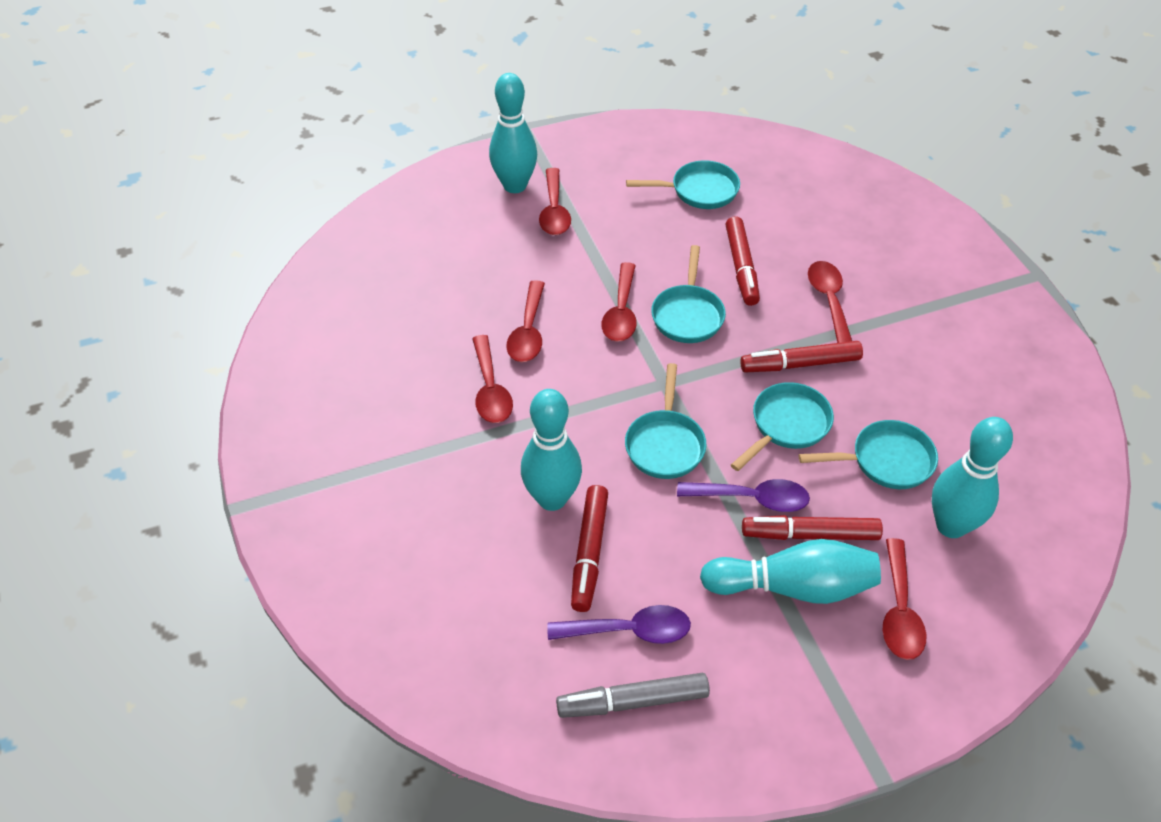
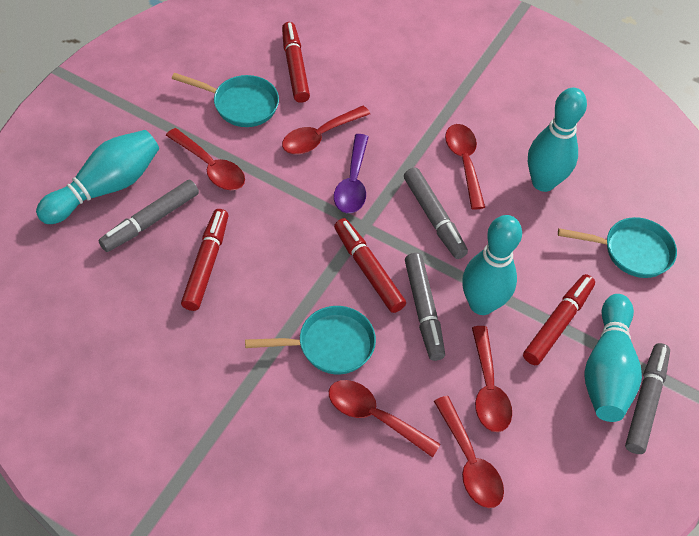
grey marker: [556,673,710,718] = 1 -> [98,179,199,252] [404,167,468,259] [405,253,445,361] [625,343,670,454] = 4
purple spoon: [547,605,691,644] [677,479,810,512] = 2 -> [334,134,368,213] = 1
turquoise pan: [625,363,707,479] [626,160,740,209] [651,245,726,343] [731,382,834,471] [799,420,938,489] = 5 -> [172,73,279,127] [245,306,376,374] [558,217,677,278] = 3

